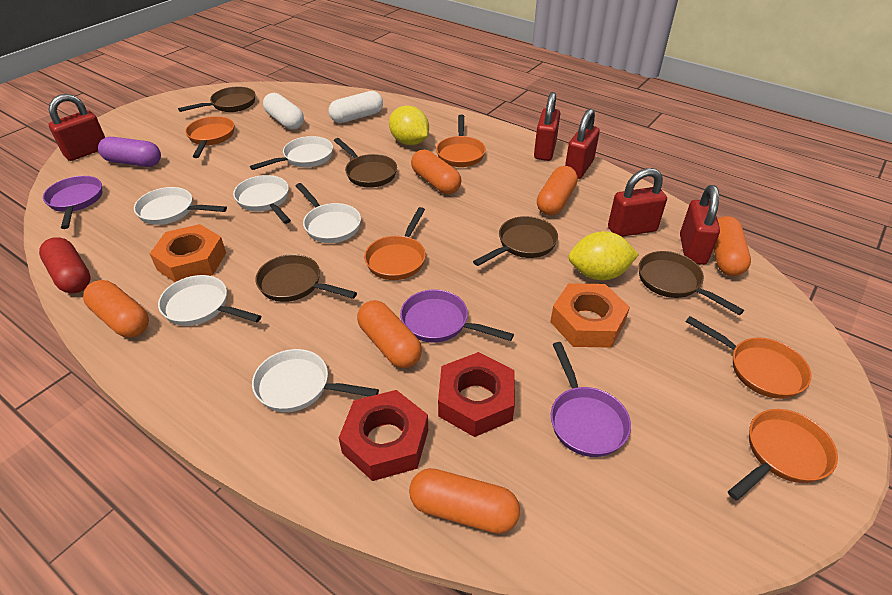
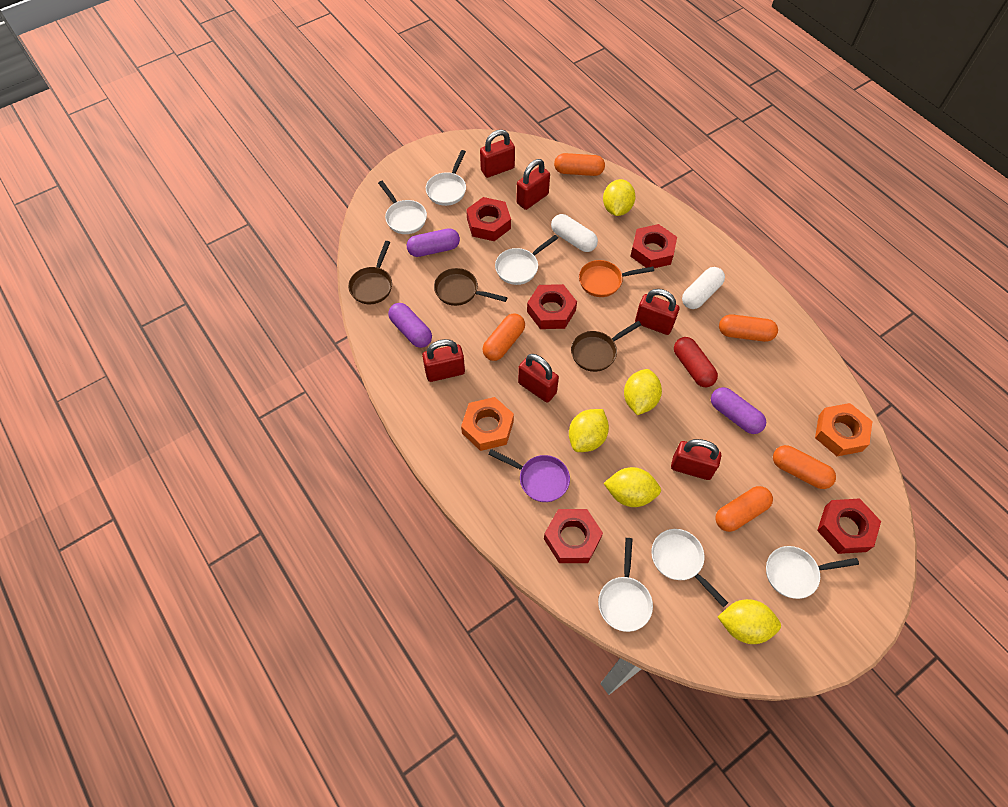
brown pan: [178,86,255,112] [255,254,357,302] [334,138,397,188] [473,216,558,266] [638,251,744,315] = 5 -> [348,241,392,304] [434,268,508,306] [571,321,641,372] = 3
orange capsule: [83,280,149,337] [357,300,422,368] [409,468,520,534] [411,150,461,194] [537,166,578,215] [714,216,751,276] = 6 -> [482,313,525,361] [554,153,605,176] [715,486,773,532] [719,314,778,342] [773,445,836,489] = 5
orange pan: [185,116,234,158] [364,207,426,280] [436,115,486,167] [686,316,812,399] [728,409,838,500] = 5 -> [579,260,654,297] = 1
purple capsule: [98,137,161,167] = 1 -> [388,303,432,348] [407,228,460,257] [711,387,766,434] = 3
purple pan: [43,176,102,229] [400,289,514,343] [551,342,631,457] = 3 -> [488,449,570,502] = 1
red nut: [339,390,428,481] [438,352,515,437] = 2 -> [466,197,511,241] [527,284,577,329] [544,509,603,563] [630,224,677,268] [817,498,881,554] = 5
red padlock: [48,94,105,161] [534,92,560,161] [565,109,600,179] [608,168,667,237] [680,185,720,265] = 5 -> [422,339,465,382] [480,130,515,178] [516,159,550,210] [518,354,559,402] [635,289,679,335] [671,439,721,480] = 6
yellow lemon: [389,106,429,145] [568,231,639,280] = 2 -> [569,409,609,452] [603,179,636,216] [604,467,661,507] [624,369,662,415] [718,599,781,644] = 5

